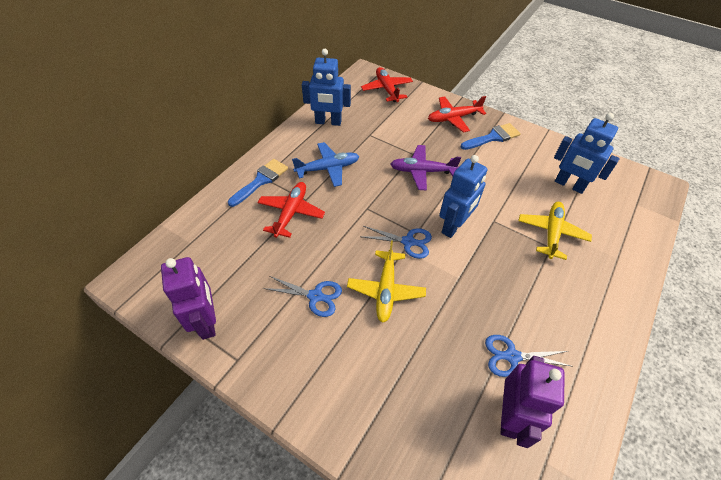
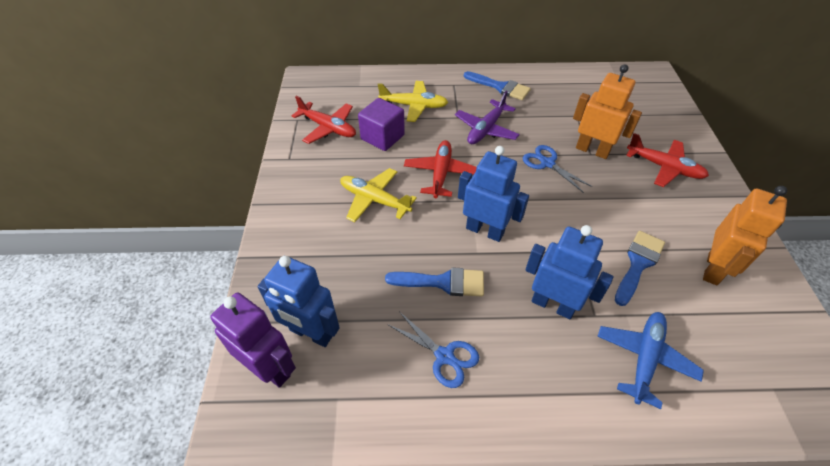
blue brush: [228,159,288,207] [461,123,521,150] = 2 -> [385,267,484,297] [464,71,531,100] [615,231,665,306] = 3
blue scissors: [263,276,342,317] [363,226,432,259] [485,335,573,377] = 3 -> [389,312,479,388] [523,145,593,193] = 2
orange robot: none = 0 -> [573,64,642,159] [703,186,787,285] = 2
purple cube: none = 0 -> [358,98,405,151] = 1
purple robot: [161,257,216,340] [500,356,564,448] = 2 -> [210,293,296,388] = 1

